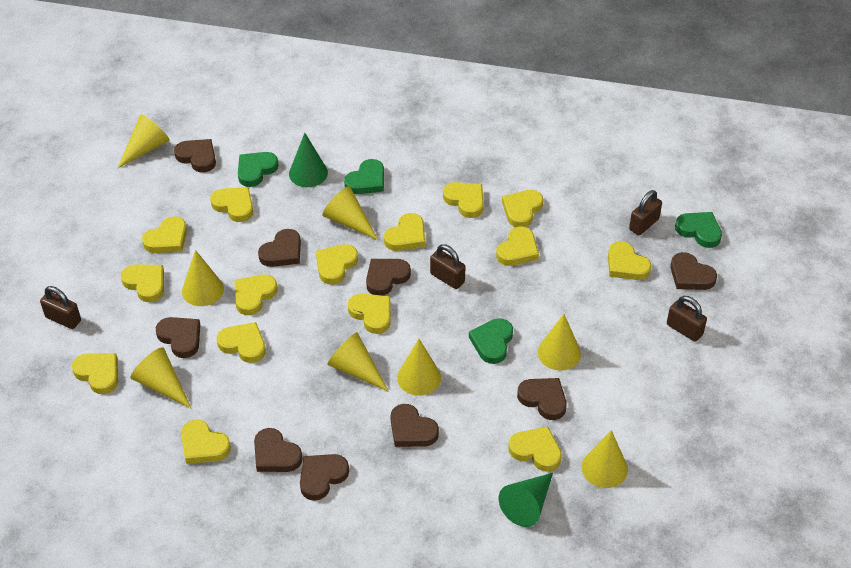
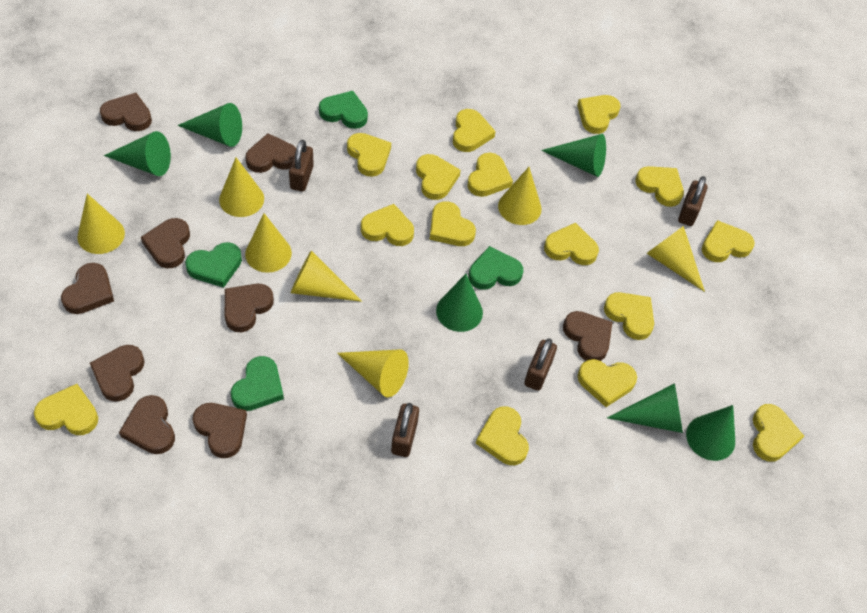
green cone: [289,133,328,187] [499,473,553,527] = 2 -> [104,131,171,176] [177,103,242,147] [436,274,483,332] [541,134,606,177] [607,383,683,433] [686,405,735,461] = 6
yellow cone: [118,114,170,168] [130,347,191,408] [182,250,224,306] [322,186,378,240] [327,332,389,392] [397,339,441,396] [538,314,581,371] [581,430,628,488] = 8 -> [77,194,125,254] [219,158,264,217] [245,213,292,273] [291,251,362,302] [337,349,409,397] [498,167,542,225] [647,226,705,292] = 7

